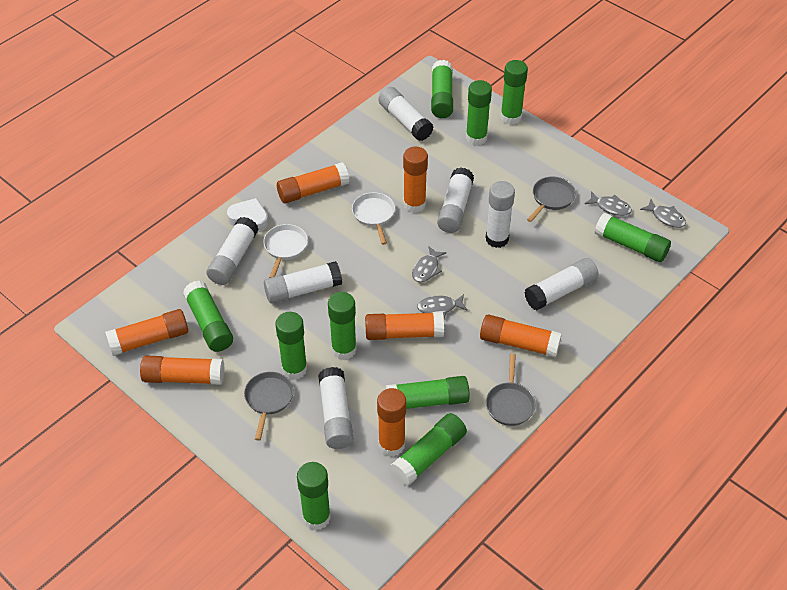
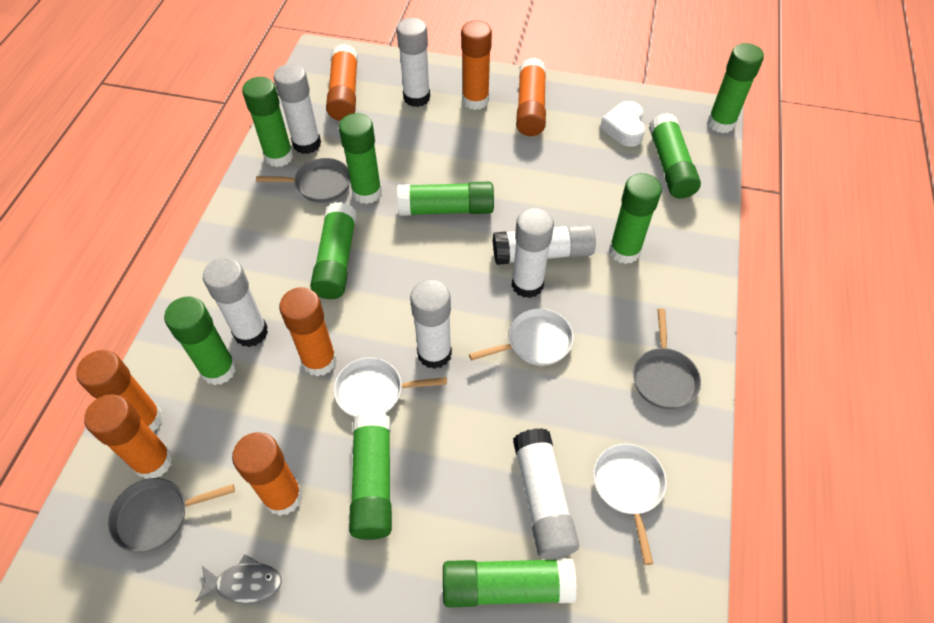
grey fish: [412,246,446,283] [417,294,468,319] [585,191,632,216] [640,199,686,228] = 4 -> [195,554,282,604] = 1
white pan: [263,224,308,278] [352,192,395,245] = 2 -> [334,357,447,417] [469,308,574,366] [593,444,667,565] = 3

